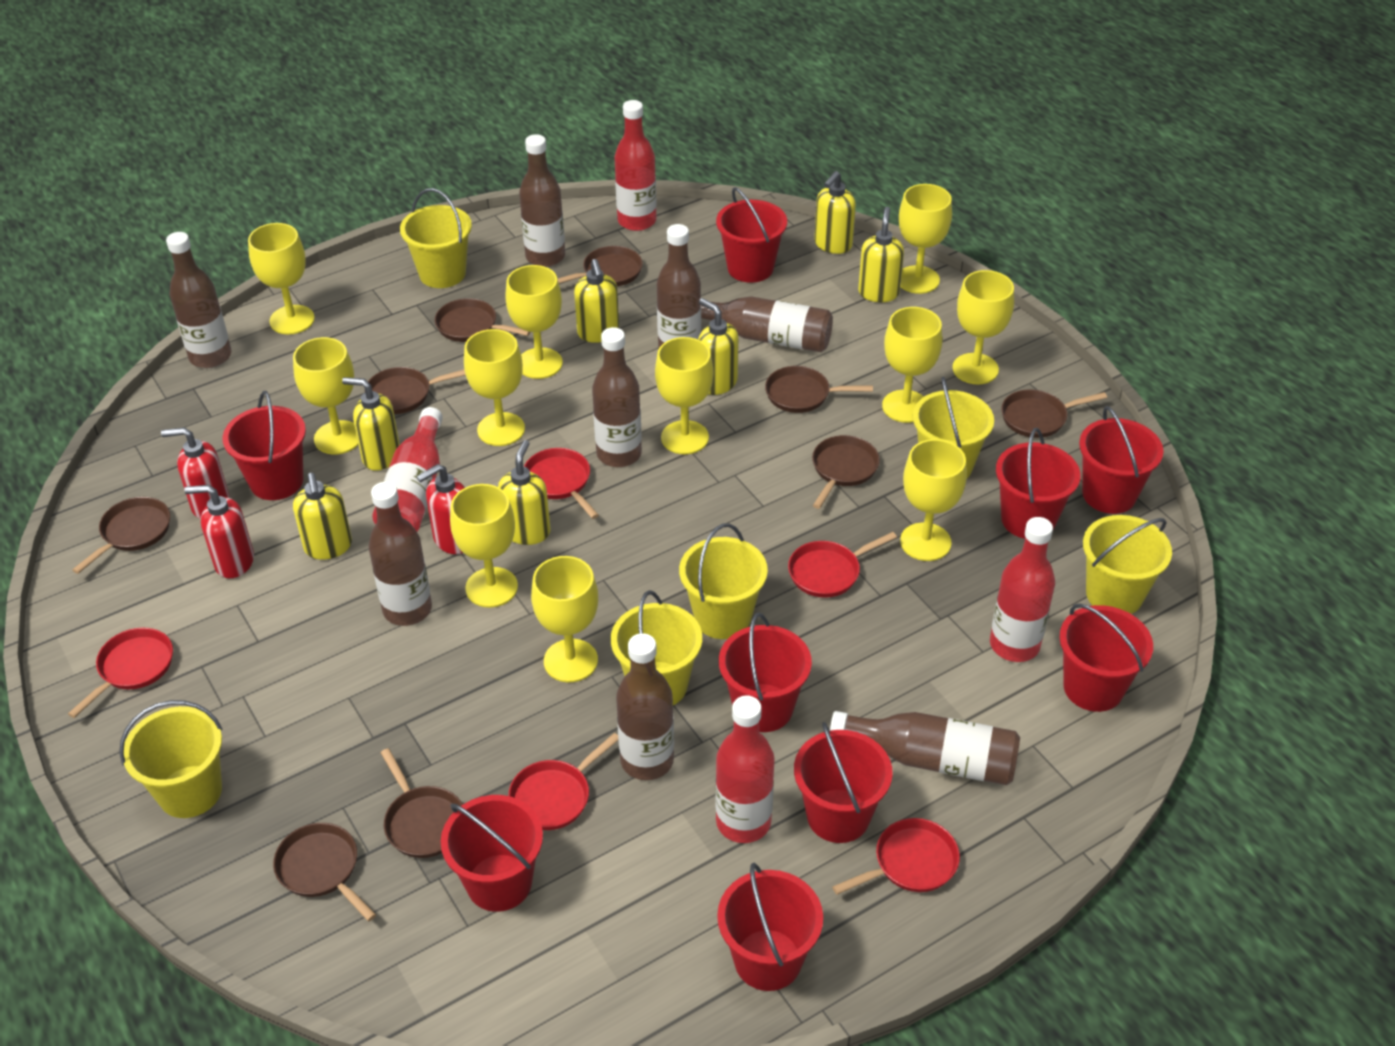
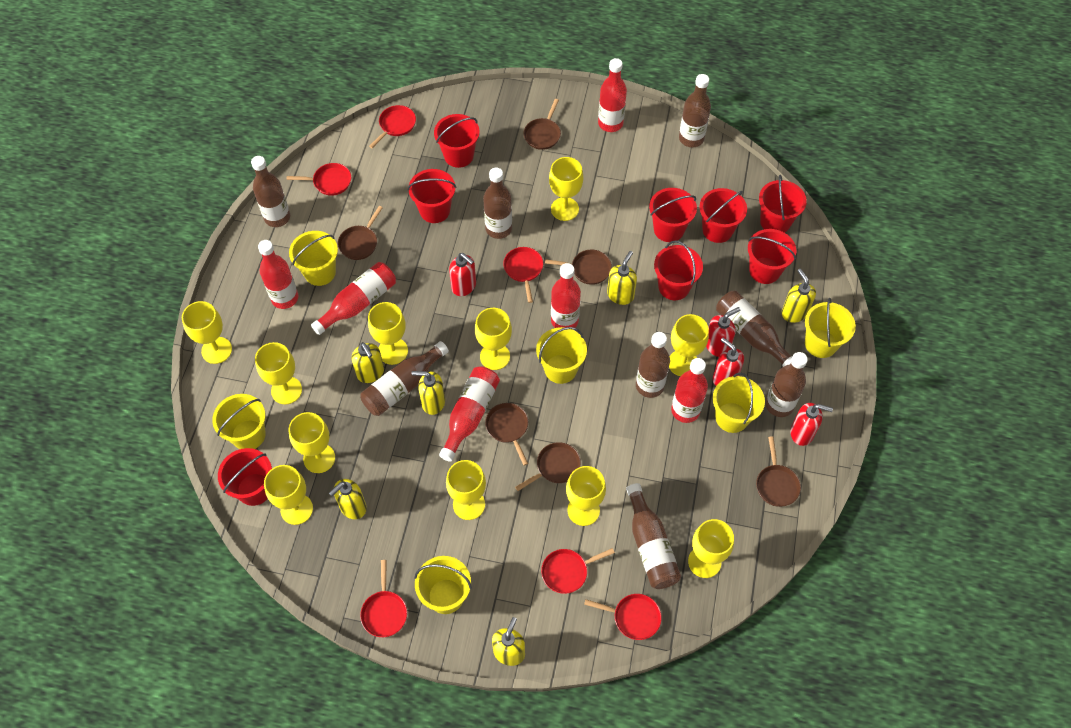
brown pan: [72,497,170,574] [273,823,376,921] [368,367,465,414] [381,748,463,858] [435,298,531,342] [558,246,643,286] [765,366,873,413] [812,435,880,509] [1001,389,1107,438] = 9 -> [338,206,383,260] [485,403,528,466] [515,442,581,491] [523,99,561,150] [545,250,612,285] [756,437,801,507] = 6
red bottle: [372,407,443,532] [615,100,656,231] [715,695,775,843] [990,517,1055,662] = 4 -> [258,240,298,309] [311,262,396,335] [439,366,500,462] [551,263,581,328] [598,58,627,132] [671,358,708,423] = 6
red bucket: [223,391,306,500] [441,795,543,912] [716,187,787,283] [717,862,823,991] [719,613,812,732] [794,722,893,843] [996,428,1081,539] [1059,603,1153,712] [1079,406,1163,514] = 9 -> [218,448,272,506] [408,169,456,223] [434,114,480,168] [649,188,697,242] [654,240,703,300] [699,188,747,243] [748,229,796,284] [759,175,807,233] = 8
red pan: [68,628,173,718] [508,733,618,830] [524,448,599,519] [788,532,897,598] [832,818,960,895] = 5 -> [287,163,351,196] [360,560,407,637] [369,105,416,148] [503,247,543,303] [541,548,615,594] [584,594,662,640] = 6
red soap dispenser: [161,427,230,519] [184,485,254,578] [417,464,465,554] = 3 -> [449,253,476,296] [706,307,740,357] [713,338,744,386] [790,403,833,446] = 4
yellow soap dispenser: [293,473,352,560] [342,377,400,471] [498,440,551,545] [574,259,619,343] [698,298,739,395] [814,171,856,254] [858,207,904,302] = 7 -> [329,479,367,519] [351,342,384,383] [411,371,445,415] [492,617,525,666] [607,251,637,305] [781,269,816,323] = 6

